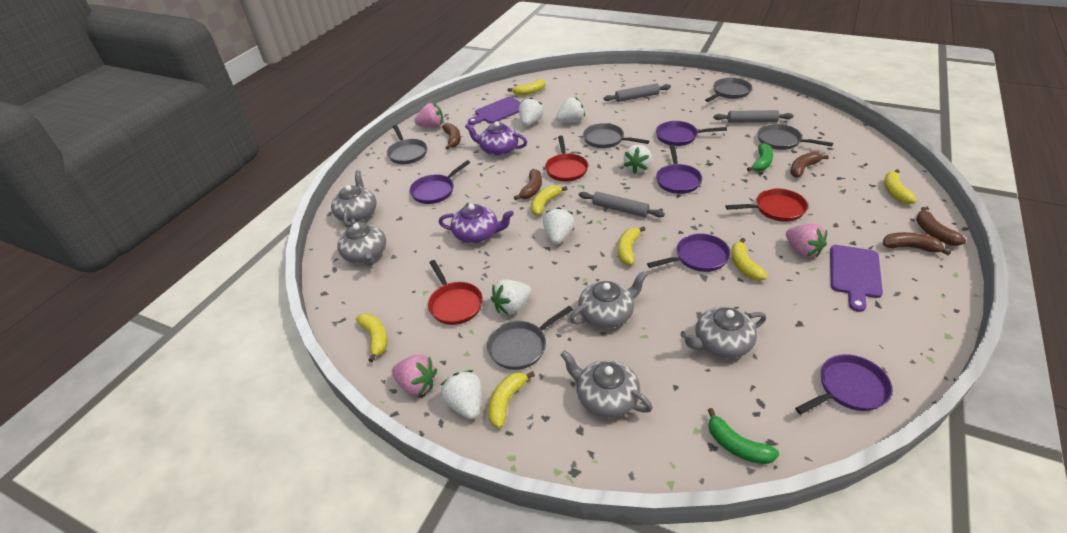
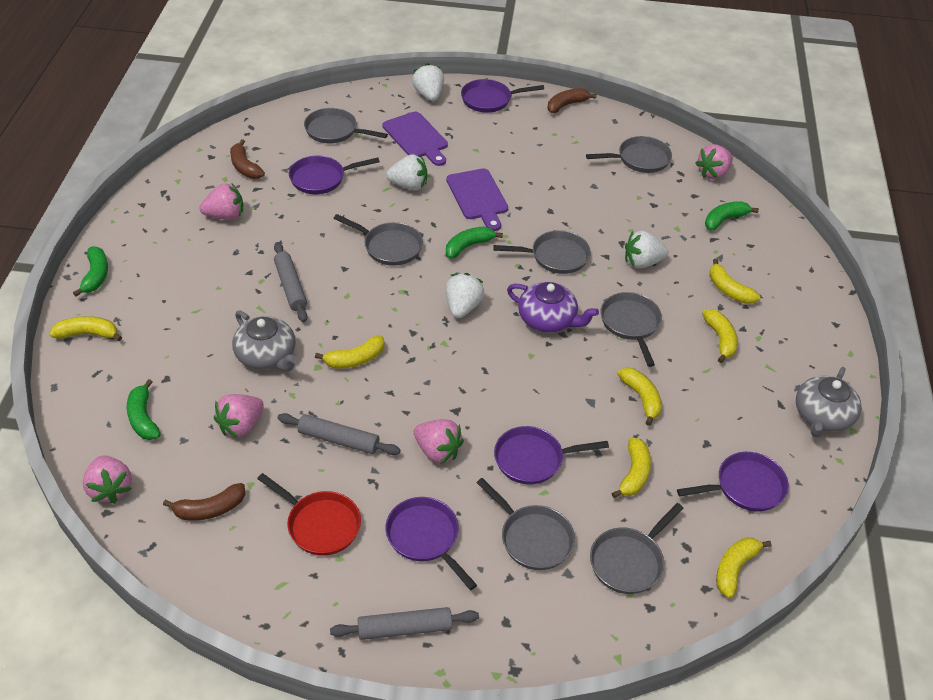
brown banana: [442,123,461,150] [514,169,542,200] [790,152,829,178] [883,232,951,255] [916,207,966,246] = 5 -> [163,483,245,521] [230,139,265,179] [548,88,597,113] = 3
green banana: [708,408,779,464] [747,143,773,172] = 2 -> [73,246,108,297] [127,379,161,440] [446,226,503,259] [705,201,759,230] = 4
grey pan: [387,125,427,164] [487,306,573,370] [583,123,649,148] [705,77,752,102] [758,124,833,150] = 5 -> [304,108,388,143] [333,214,423,266] [476,478,575,570] [493,230,591,274] [586,136,672,173] [590,503,683,594] [601,292,662,367] = 7
grey teapot: [331,170,377,227] [337,218,386,266] [561,350,653,418] [569,271,647,329] [680,307,766,358] = 5 -> [232,311,297,371] [796,367,862,437] = 2
pink strawberry: [392,355,437,396] [414,103,443,128] [786,224,827,257] = 3 -> [83,455,132,504] [199,183,243,220] [214,394,264,438] [414,419,464,464] [695,144,733,179] = 5
purple teapot: [439,204,514,243] [465,121,527,156] = 2 -> [507,282,599,333] = 1
red pan: [428,260,483,325] [545,136,588,182] [726,188,808,222] = 3 -> [257,473,361,556] = 1
white strawberry: [441,370,482,420] [491,279,531,315] [519,97,543,126] [543,207,575,245] [556,97,585,123] [623,145,652,174] = 6 -> [386,154,427,190] [412,63,444,101] [445,273,485,318] [625,231,668,268] = 4

